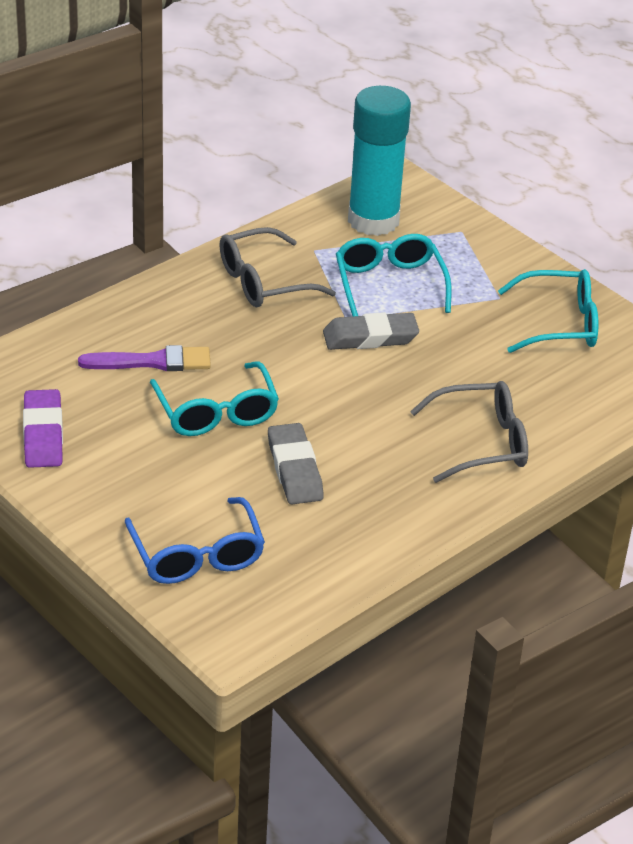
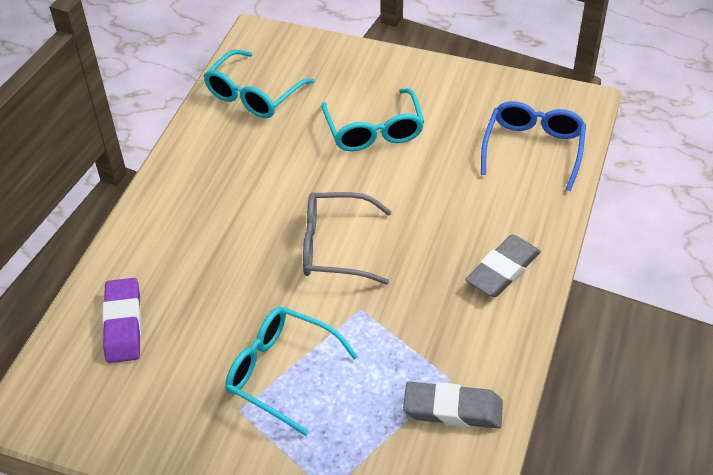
grey glasses: [219,227,336,307] [410,381,528,483] = 2 -> [303,192,392,285] = 1
purple brush: [78,345,211,371] = 1 -> none = 0
turquoise glue stick: [348,86,411,236] = 1 -> none = 0

